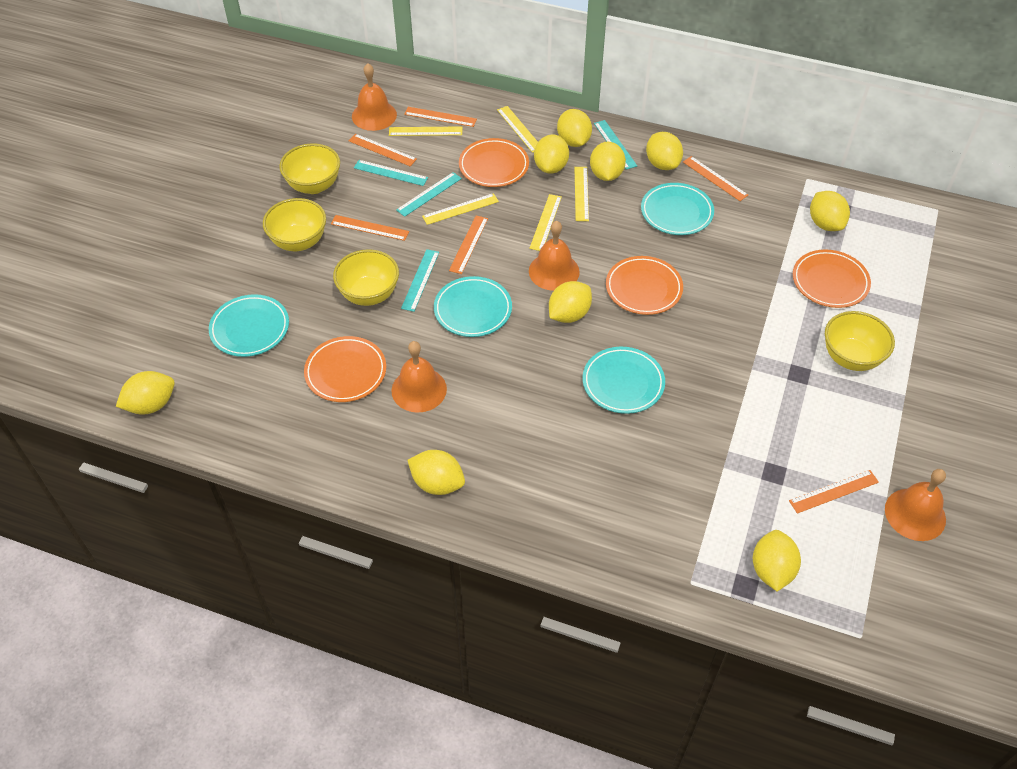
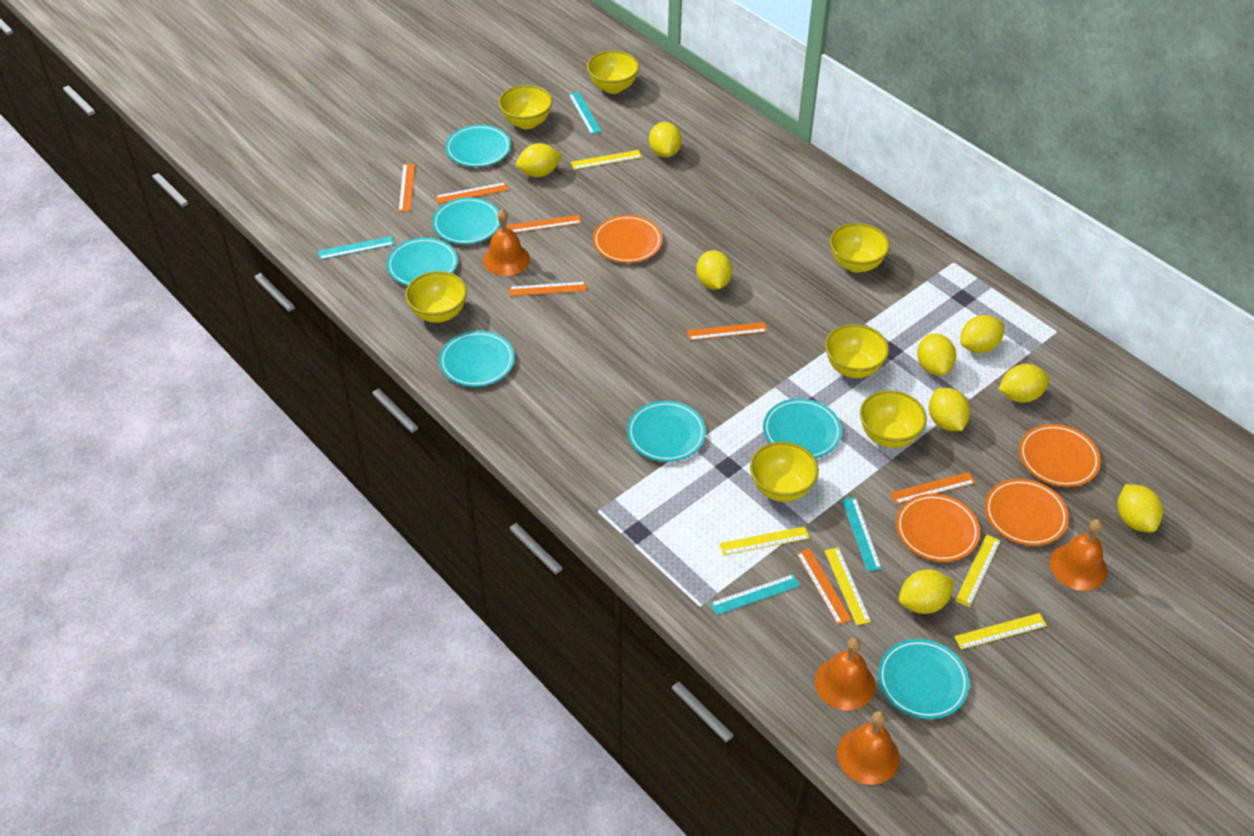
orange ruler: [331,215,409,241] [349,134,417,166] [404,107,477,127] [449,216,488,274] [683,156,748,201] [789,470,879,514] = 6 -> [399,164,415,212] [435,182,508,204] [507,215,581,233] [509,282,587,296] [687,322,767,340] [796,548,852,625] [890,472,975,504] = 7
turquoise plate: [209,294,289,357] [434,276,512,337] [583,347,665,414] [641,183,714,235] = 4 -> [387,238,458,286] [432,197,501,244] [439,331,515,387] [445,125,511,167] [627,401,706,462] [763,398,842,458] [878,639,970,719] = 7
yellow bowl: [263,198,326,251] [279,143,340,194] [333,249,399,306] [825,311,895,371] = 4 -> [405,271,467,323] [499,85,552,129] [587,50,639,94] [750,442,819,502] [825,324,889,378] [830,223,890,273] [860,390,927,448] = 7

